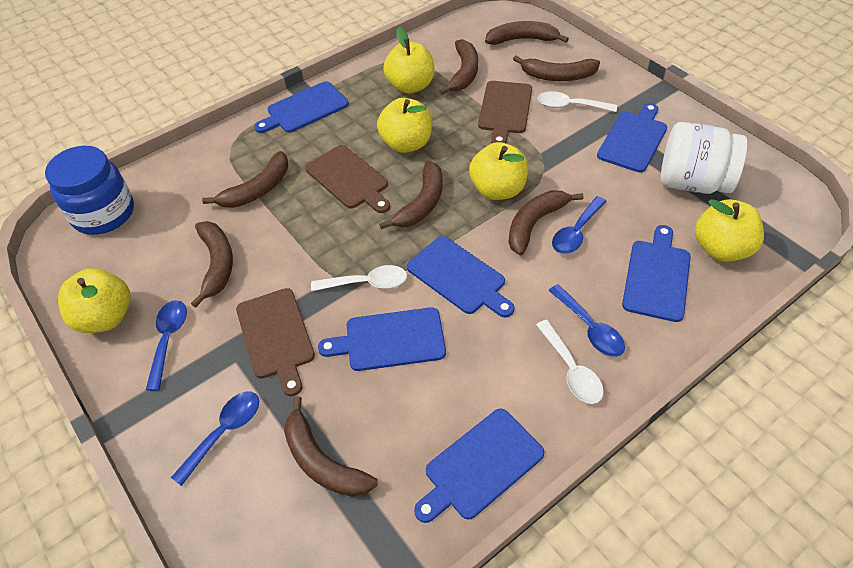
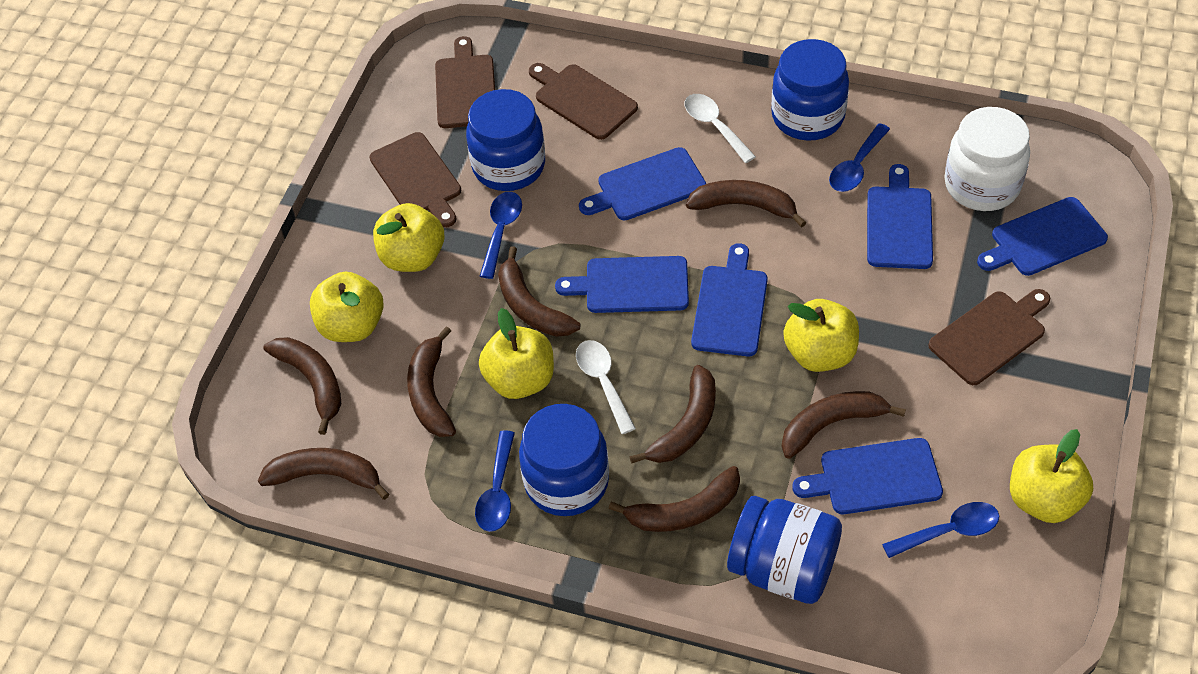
blue jar: [45,146,134,235] = 1 -> [466,89,545,191] [519,404,609,516] [727,496,842,604] [771,39,849,141] = 4
brown cutting board: [236,288,315,396] [305,145,390,213] [478,81,532,144] = 3 -> [370,132,461,227] [435,36,495,128] [529,63,638,140] [928,289,1050,385] = 4
white spoon: [311,265,407,291] [536,320,604,404] [537,91,617,112] = 3 -> [576,340,636,434] [684,94,756,163] = 2

